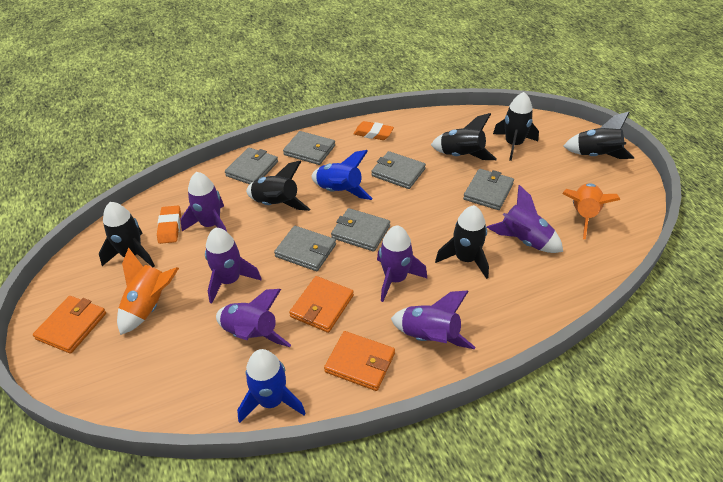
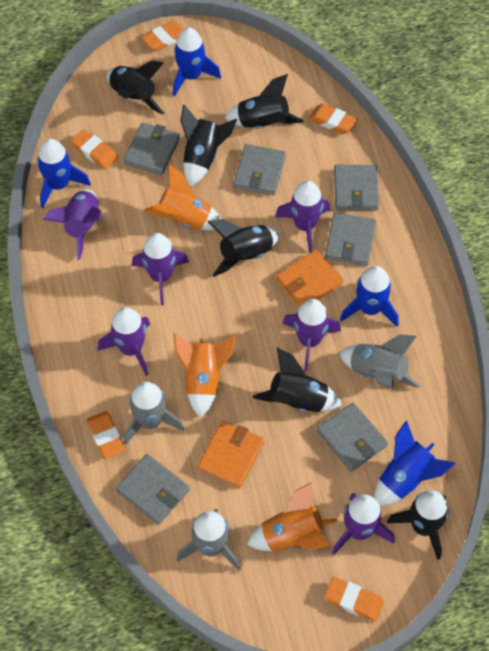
blue rocket: [237,349,305,423] [312,150,373,200] = 2 -> [37,139,91,208] [173,27,221,96] [340,266,399,327] [374,420,456,506] = 4
grey rocket: none = 0 -> [124,382,184,445] [176,509,241,570] [339,335,421,389] = 3
orange eraser: [157,206,181,244] [354,121,394,140] = 2 -> [71,129,118,169] [87,411,125,459] [142,21,184,51] [308,104,358,134] [325,577,384,622] = 5
orange rocket: [117,247,179,335] [562,183,620,239] = 2 -> [144,165,221,230] [174,333,235,418] [247,482,338,551] = 3
orange wallet: [33,296,106,354] [289,276,354,333] [324,331,395,391] = 3 -> [197,420,264,489] [276,249,344,307] = 2

